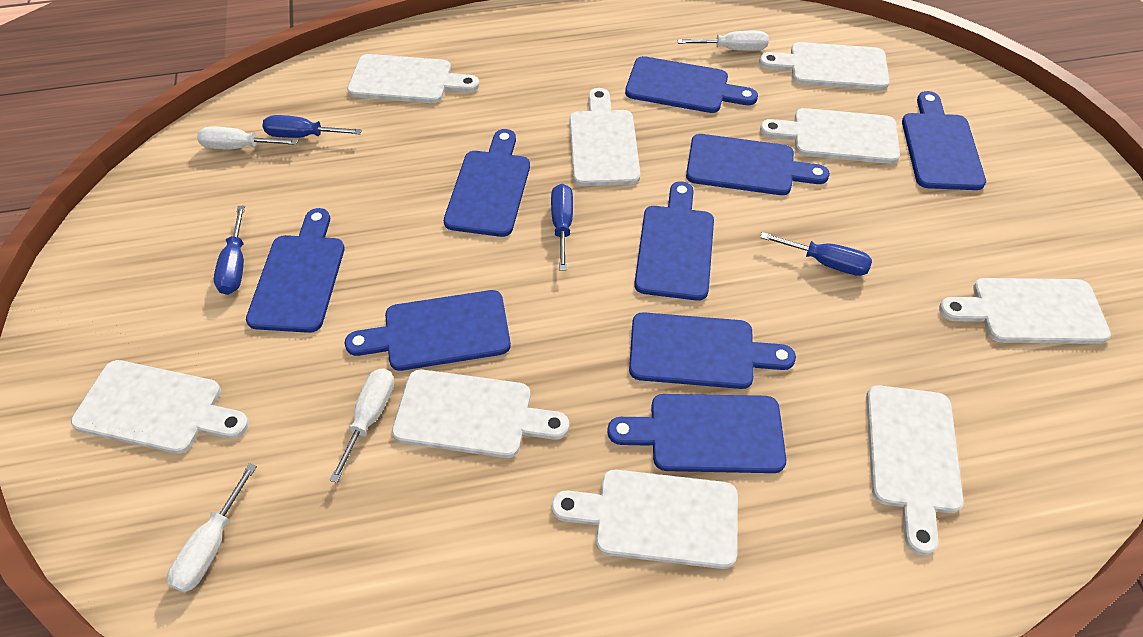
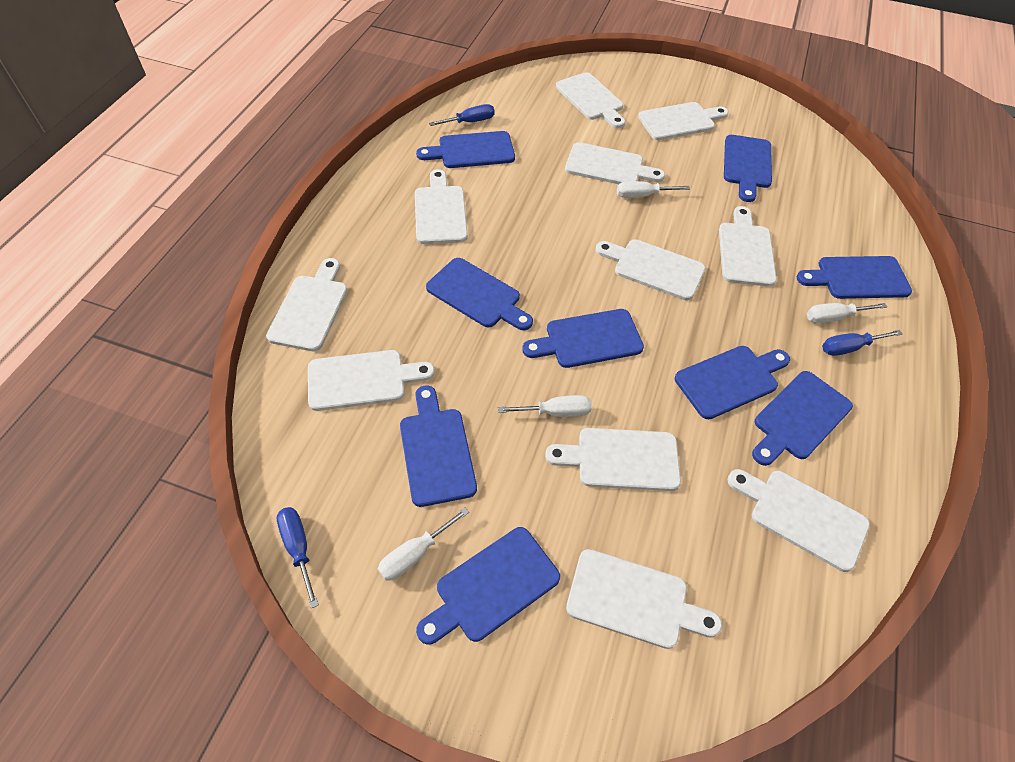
blue screwdriver: [214,205,245,295] [262,115,362,138] [551,184,573,271] [760,232,872,276] = 4 -> [277,507,319,608] [429,104,495,126] [822,330,902,356] = 3
white cutting board: [71,360,249,454] [347,54,479,103] [392,369,569,458] [552,470,738,569] [570,88,640,186] [759,42,890,90] [760,108,900,164] [866,385,963,555] [939,278,1111,344] = 9 -> [266,258,347,351] [308,350,435,411] [415,169,468,244] [545,428,681,491] [556,72,625,128] [565,142,665,184] [566,549,722,649] [595,239,706,301] [638,102,729,140] [719,206,777,287] [727,469,870,572] = 11

